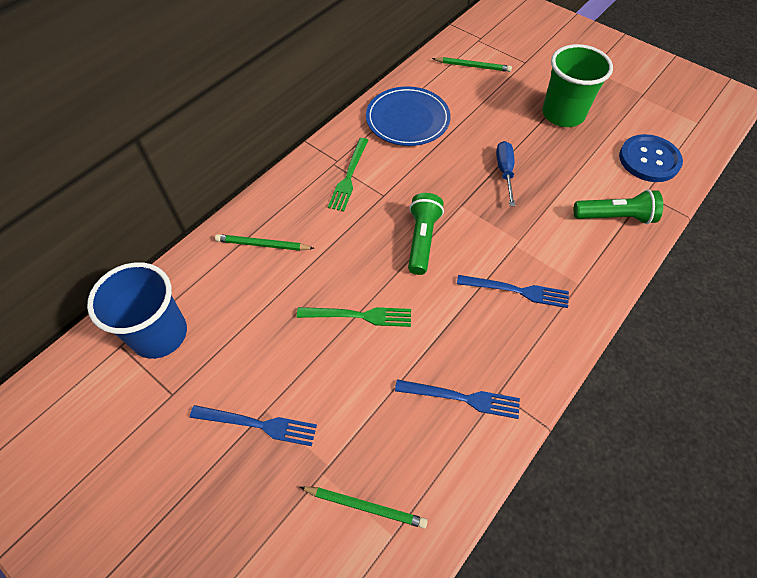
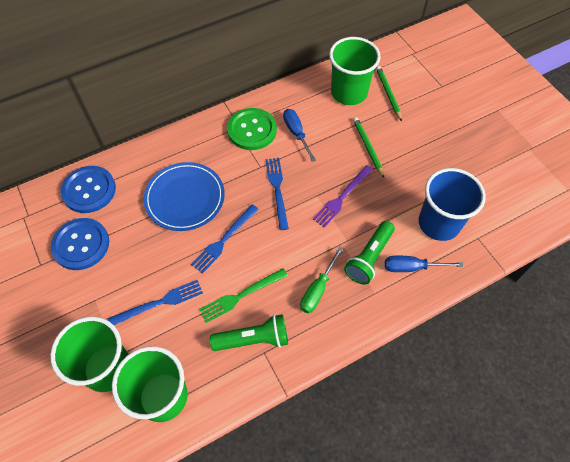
blue button: [619,134,683,182] = 1 -> [51,218,109,270] [61,166,116,213] = 2
blue screwdriver: [496,141,515,206] = 1 -> [283,109,316,162] [385,256,463,272] = 2
green button: none = 0 -> [227,108,277,150] = 1
green cup: [542,44,613,127] = 1 -> [50,317,129,392] [112,346,188,422] [329,37,381,105] = 3
green fork: [297,307,411,327] [328,138,369,211] = 2 -> [199,268,288,323] = 1
green pencil: [215,234,315,251] [300,487,428,529] [432,57,512,72] = 3 -> [353,117,384,178] [376,66,402,121] = 2
green screwdriver: none = 0 -> [300,247,343,313] = 1
purple fork: none = 0 -> [313,165,373,228] = 1

